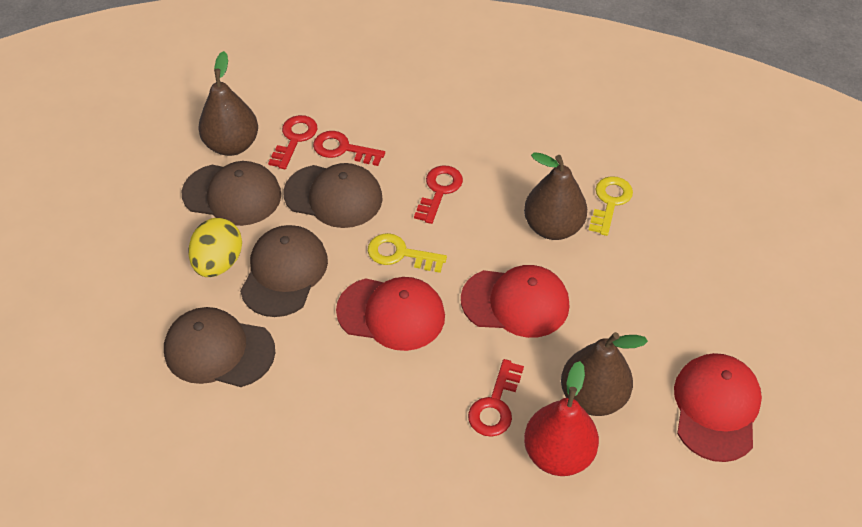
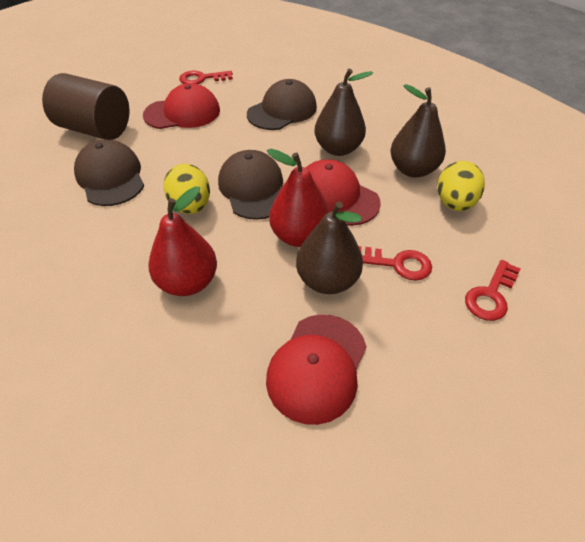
brown cap: [164,307,275,387] [182,161,281,226] [240,225,328,317] [283,163,383,228] = 4 -> [74,140,144,206] [218,150,283,220] [247,79,317,130] = 3
brown cylinder: none = 0 -> [42,73,129,140] = 1
red key: [268,115,317,169] [313,131,385,166] [414,165,463,224] [468,359,524,437] = 4 -> [179,71,233,84] [358,246,432,281] [465,260,520,321] = 3
red pear: [524,361,599,476] = 1 -> [148,186,217,296] [267,149,330,247] = 2
yellow egg: [189,218,242,277] = 1 -> [163,164,210,214] [438,161,485,211] = 2
yellow key: [368,233,447,273] [589,176,633,236] = 2 -> none = 0

